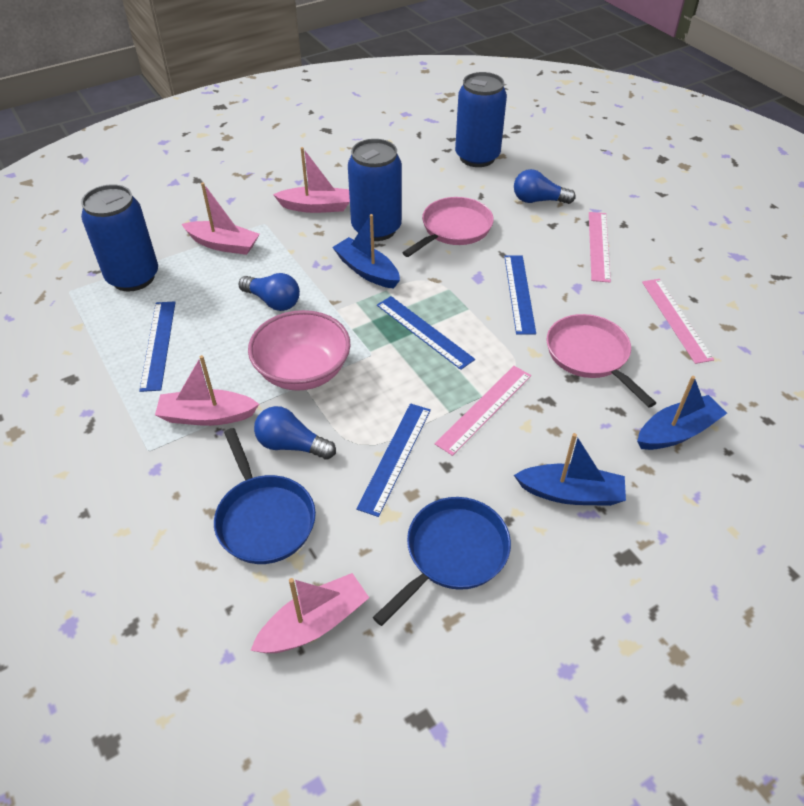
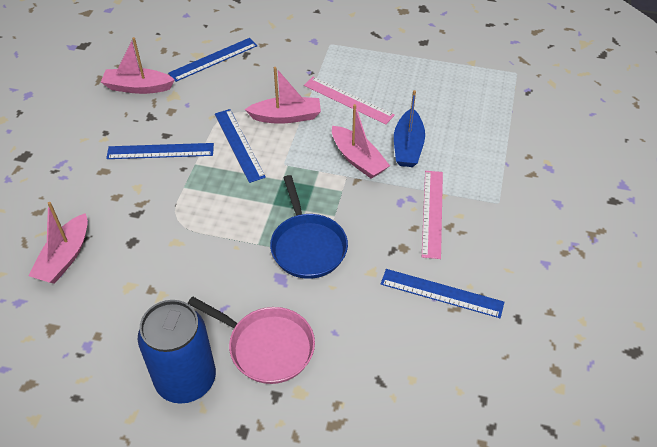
blue boat: [332,214,400,289] [514,433,626,506] [637,376,727,450] = 3 -> [394,90,425,167] = 1
blue can: [81,184,158,291] [348,139,402,241] [455,72,507,167] = 3 -> [138,300,216,404] = 1
blue light bulb: [239,273,300,311] [254,406,336,460] [514,169,576,204] = 3 -> none = 0
blue pan: [214,428,316,564] [373,497,511,626] = 2 -> [270,175,348,279] = 1
pink bowl: [248,310,351,391] = 1 -> none = 0
pink pan: [402,197,494,257] [547,314,656,408] = 2 -> [188,296,315,384] = 1
pink ruler: [435,366,531,456] [589,212,611,283] [642,279,714,364] = 3 -> [304,77,395,124] [422,171,443,259] = 2

